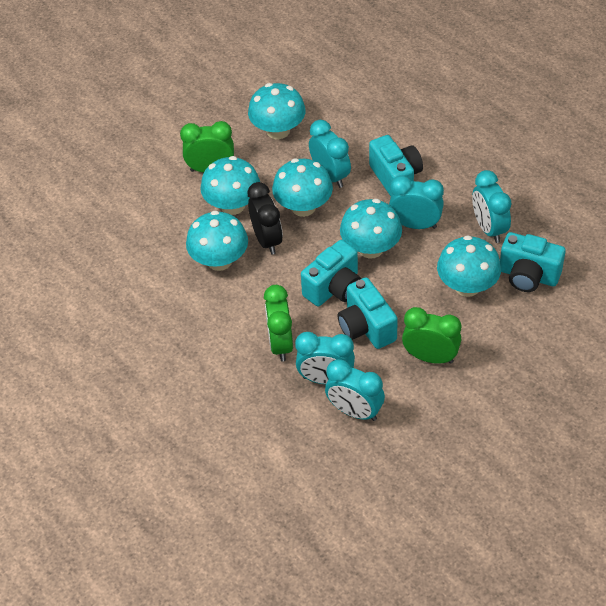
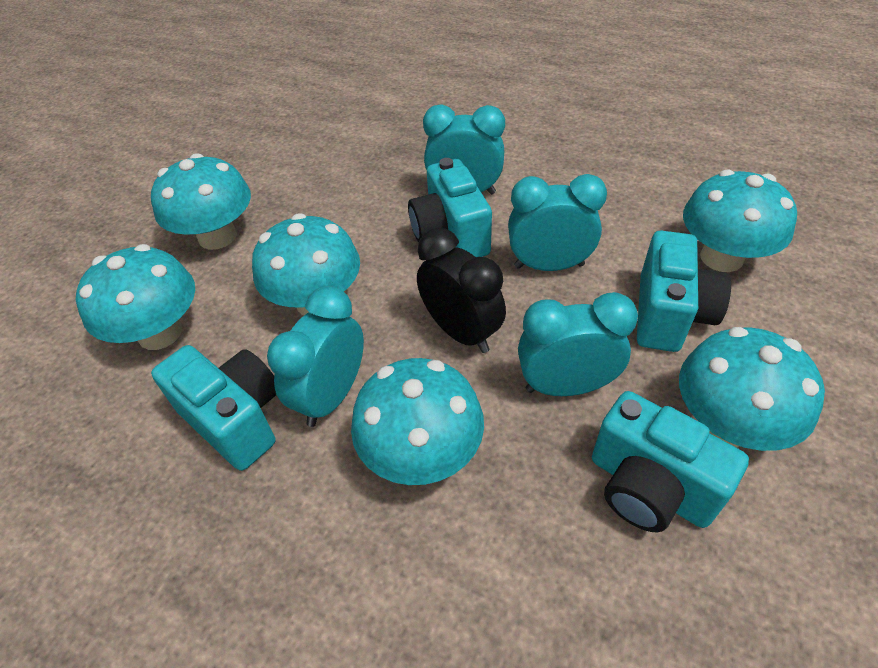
green clock: [180,121,234,173] [264,285,293,362] [402,307,461,364] = 3 -> none = 0
turquoise clock: [295,332,355,384] [309,120,351,188] [325,359,385,421] [389,175,444,229] [472,170,512,243] = 5 -> [267,286,364,427] [423,104,505,195] [508,174,607,271] [518,292,638,396] = 4

